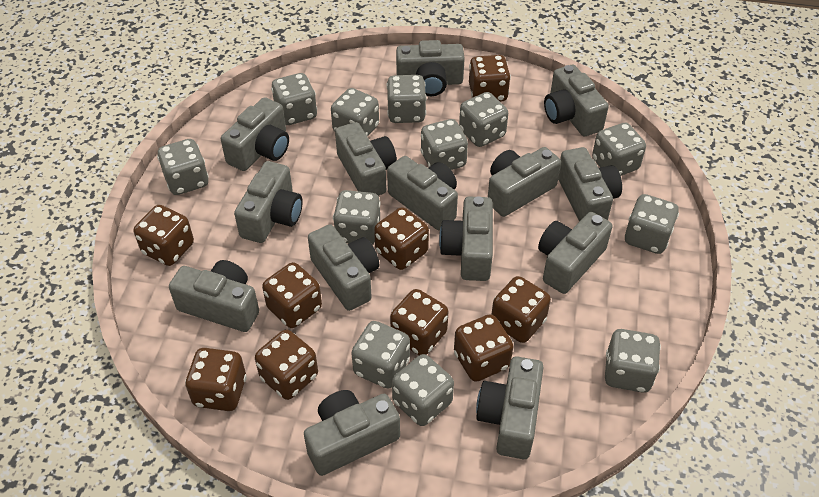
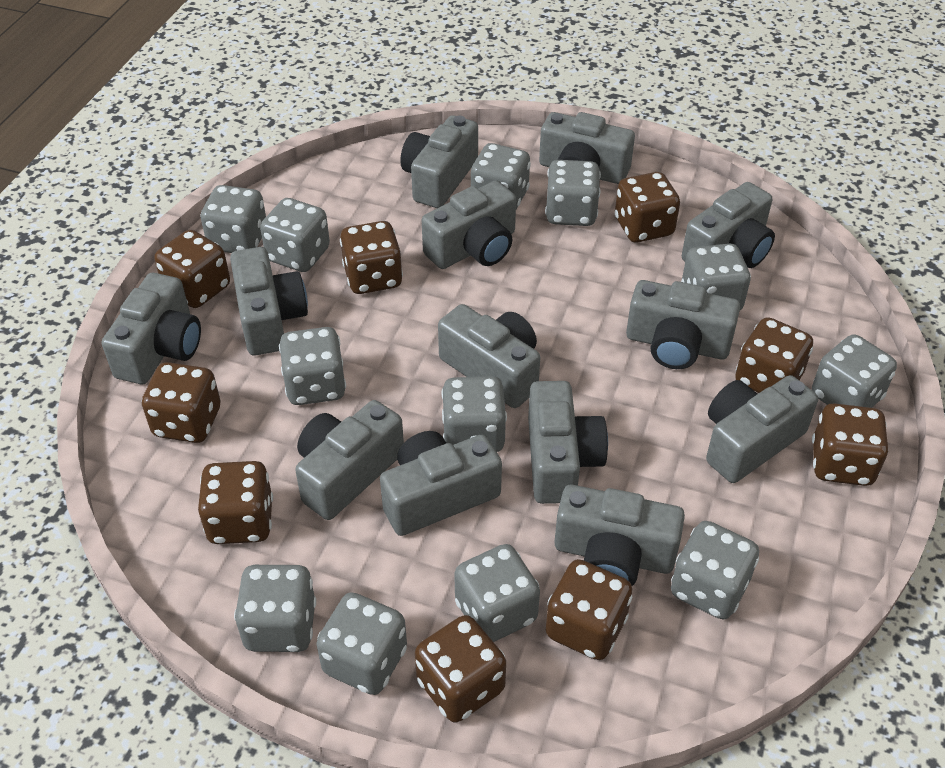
grey camera: [169,260,259,332] [221,97,289,171] [234,161,303,243] [304,390,400,476] [308,224,379,311] [335,122,397,196] [387,156,458,230] [396,40,465,96] [439,196,493,281] [476,356,544,459] [488,147,561,217] [538,212,613,294] [544,65,609,136] [558,147,622,222] = 14 -> [102,273,201,384] [230,247,308,356] [295,400,404,520] [380,431,502,536] [400,115,478,208] [422,180,516,269] [438,304,540,408] [528,381,608,504] [539,112,635,184] [555,485,685,586] [626,280,740,369] [682,182,775,268] [706,375,818,483] = 13

